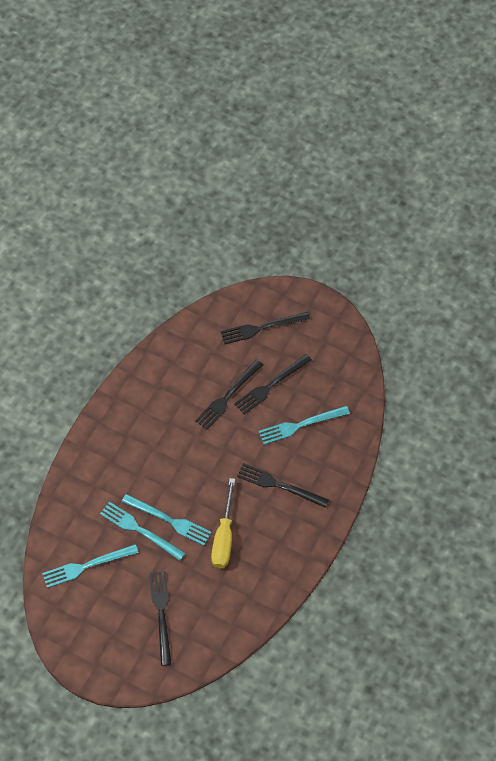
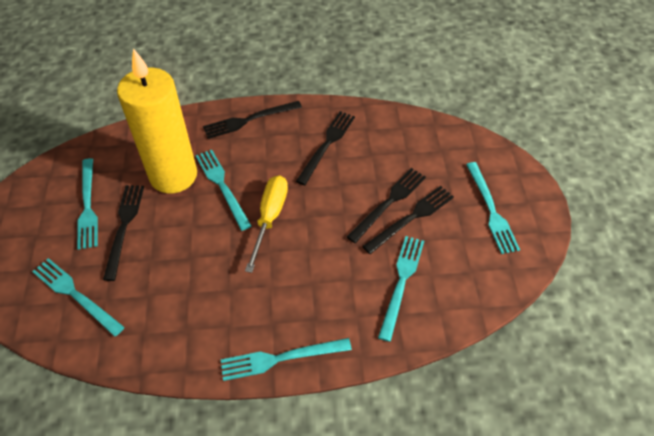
turquoise fork: [42,544,139,588] [100,502,185,561] [122,494,212,546] [259,406,350,445] = 4 -> [32,258,125,337] [77,158,98,250] [196,150,252,231] [221,338,352,381] [378,236,424,342] [466,162,520,254] = 6
yellow candle: none = 0 -> [117,48,197,193] = 1

